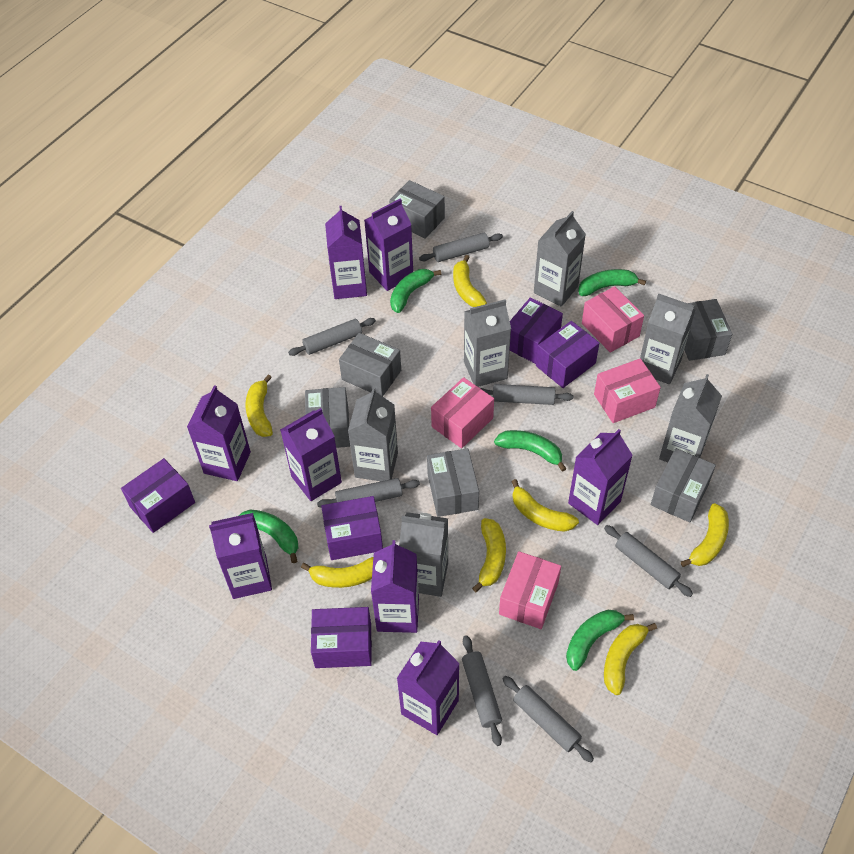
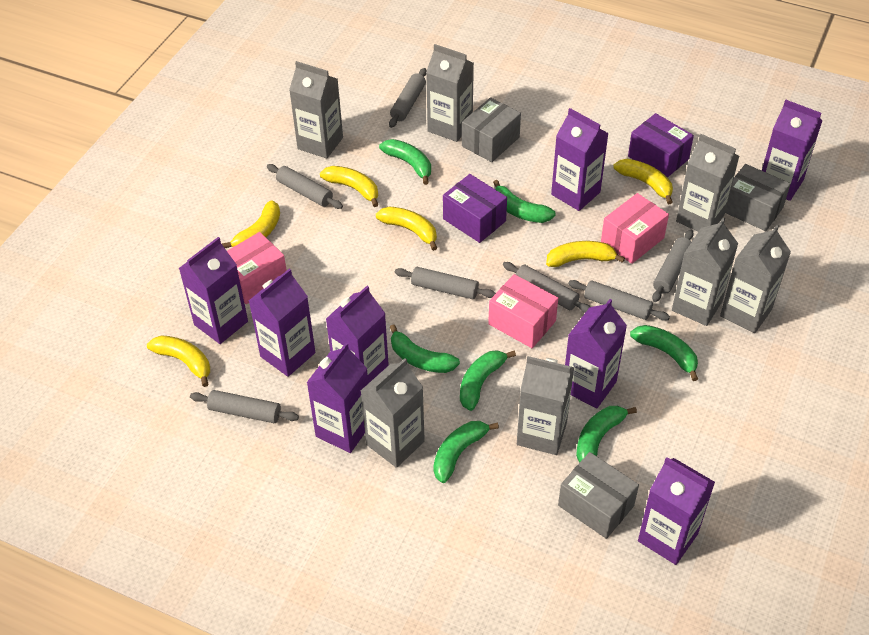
green banana: [239,510,298,563] [390,269,441,313] [494,430,567,472] [566,610,634,671] [578,269,646,296] = 5 -> [379,139,431,185] [390,324,460,373] [433,421,499,483] [460,350,516,411] [493,180,556,223] [576,406,637,463] [630,325,698,381] = 7
grey box: [305,387,350,448] [339,333,401,397] [389,180,445,238] [427,448,479,517] [651,448,716,522] [684,299,732,361] = 6 -> [462,97,521,162] [558,452,639,539] [725,164,791,231] = 3
grey carton: [348,387,398,481] [399,512,448,597] [464,299,511,387] [534,211,586,307] [640,293,696,384] [659,374,722,462] = 6 -> [289,61,343,159] [361,358,425,468] [426,44,474,142] [517,356,574,455] [672,218,738,326] [676,134,739,232] [720,225,791,333] = 7
pink box: [431,377,494,448] [499,551,561,629] [582,286,644,353] [594,358,661,423] = 4 -> [227,232,287,304] [488,274,558,348] [601,193,669,264] = 3
purple box: [121,458,195,533] [311,607,372,668] [321,496,383,560] [510,297,563,364] [536,321,599,388] = 5 -> [443,174,507,243] [628,113,694,178] = 2
yellow banana: [246,375,273,437] [301,557,373,588] [453,255,487,307] [472,518,506,592] [511,479,579,532] [604,623,657,695] [681,503,729,567] = 7 -> [147,335,210,387] [222,200,280,248] [320,166,378,207] [376,207,437,251] [546,241,625,267] [613,159,673,204] = 6

